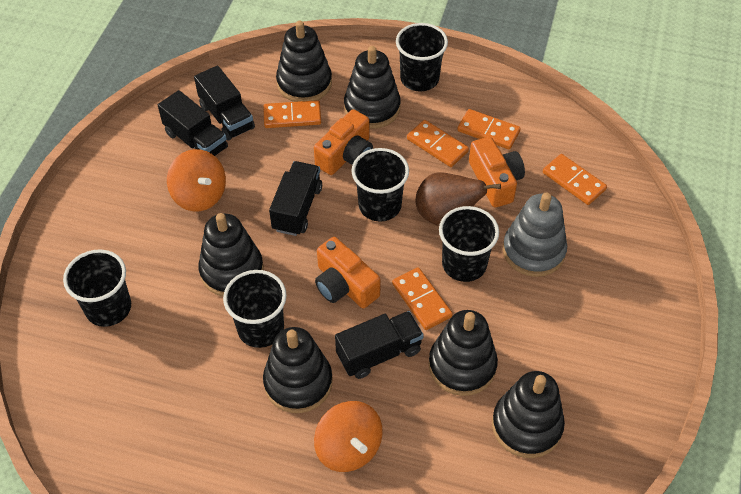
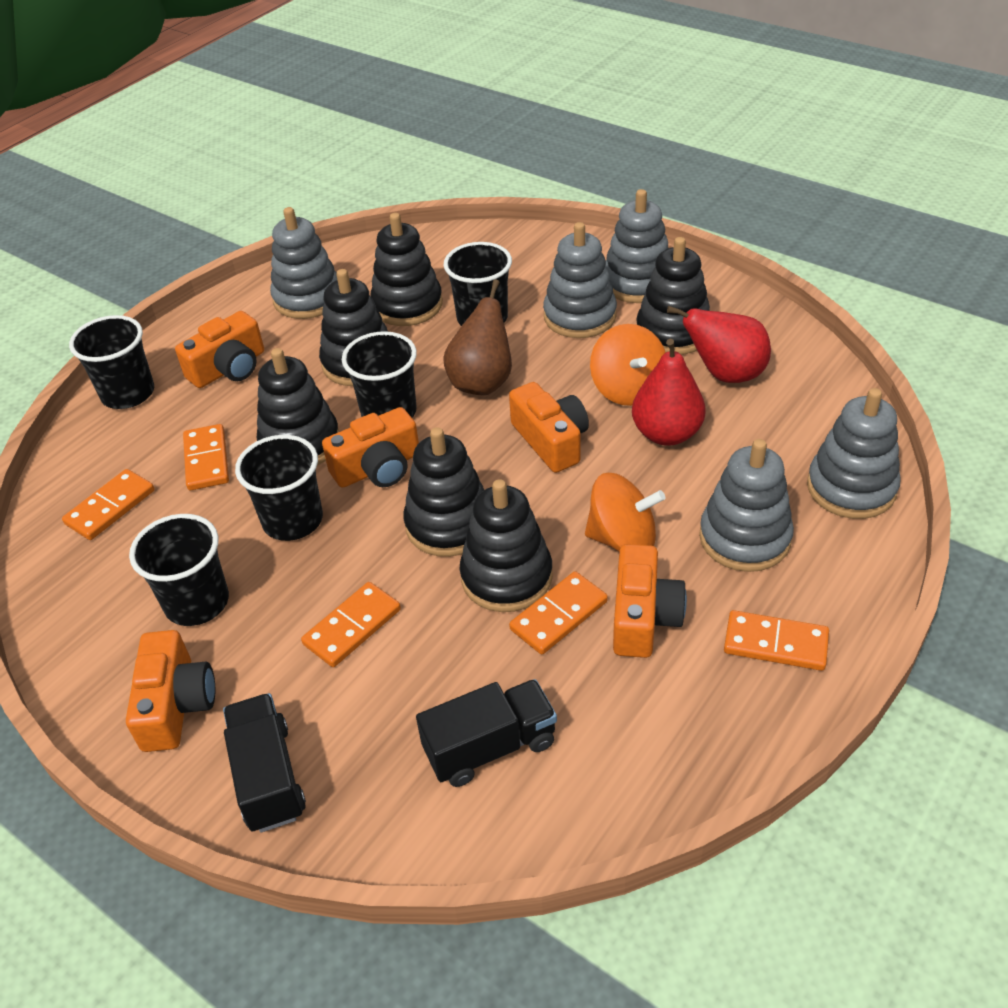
black truck: [158,90,228,156] [194,66,255,141] [269,161,322,236] [335,311,424,379] = 4 -> [223,693,306,832] [416,679,557,787] = 2
grey stacking toy: [503,192,567,277] = 1 -> [270,207,337,319] [543,222,617,338] [605,189,668,303] [699,439,794,572] [807,388,901,519] = 5
orange camera: [314,109,373,175] [315,237,380,308] [469,137,525,207] = 3 -> [126,630,215,752] [175,311,264,388] [322,407,419,488] [509,382,589,473] [613,544,687,658] = 5
red pear: none = 0 -> [632,339,706,446] [667,306,771,383] = 2

